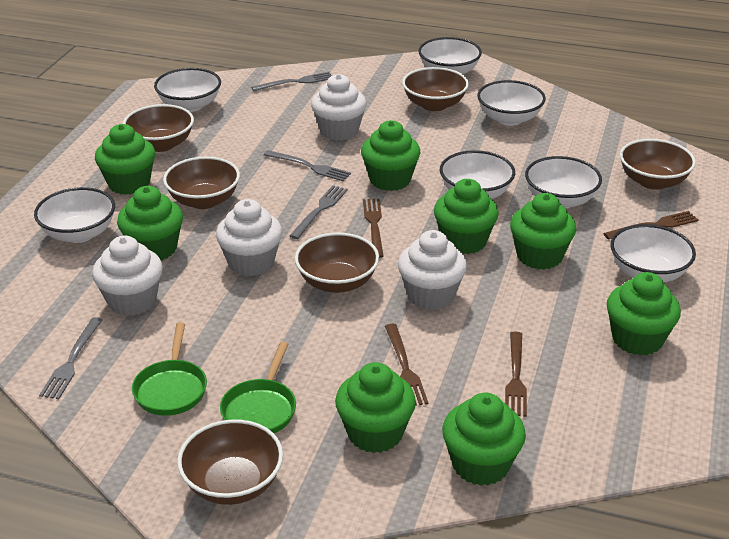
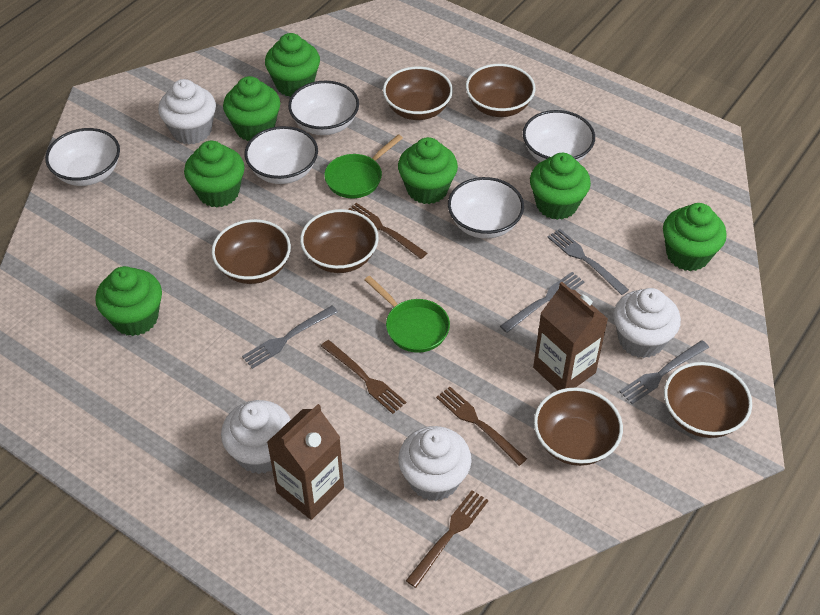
brown carton: none = 0 -> [267,404,344,520] [533,282,608,390] = 2
green cupcake: [95,124,155,195] [117,186,183,260] [335,362,416,453] [361,120,420,191] [434,179,499,254] [442,393,526,486] [510,193,576,270] [607,272,681,356] = 8 -> [95,266,162,336] [184,141,245,208] [223,76,280,141] [265,33,320,97] [398,137,458,204] [530,153,591,220] [663,203,727,271] = 7
white bowl: [34,187,115,243] [154,68,221,112] [418,37,482,74] [440,150,515,199] [477,80,546,126] [525,156,602,208] [610,224,696,283] = 7 -> [45,128,120,186] [245,126,318,184] [288,81,359,135] [448,177,524,239] [523,110,595,162] = 5

